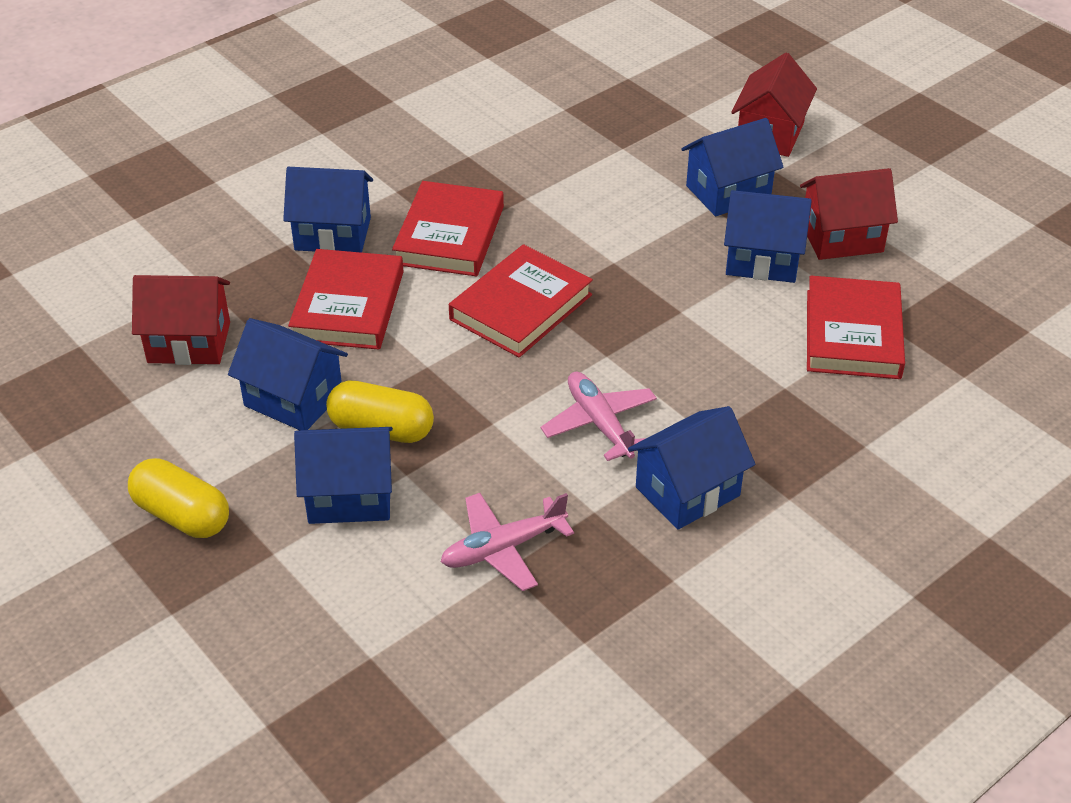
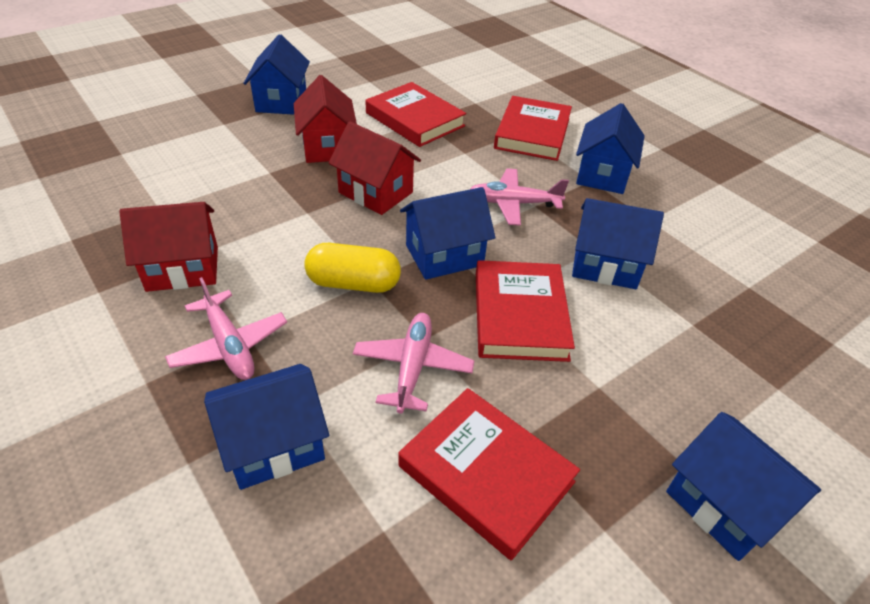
pink plane: [441,493,574,591] [541,372,657,461] = 2 -> [165,277,287,380] [353,313,474,414] [470,168,569,226] = 3
yellow capsule: [128,458,229,538] [326,380,434,443] = 2 -> [304,243,401,293] = 1

